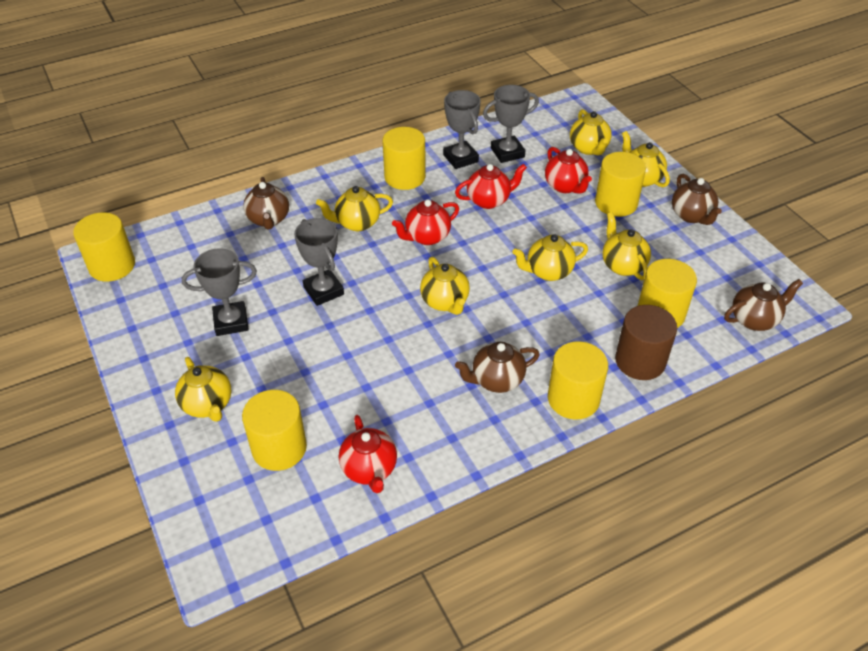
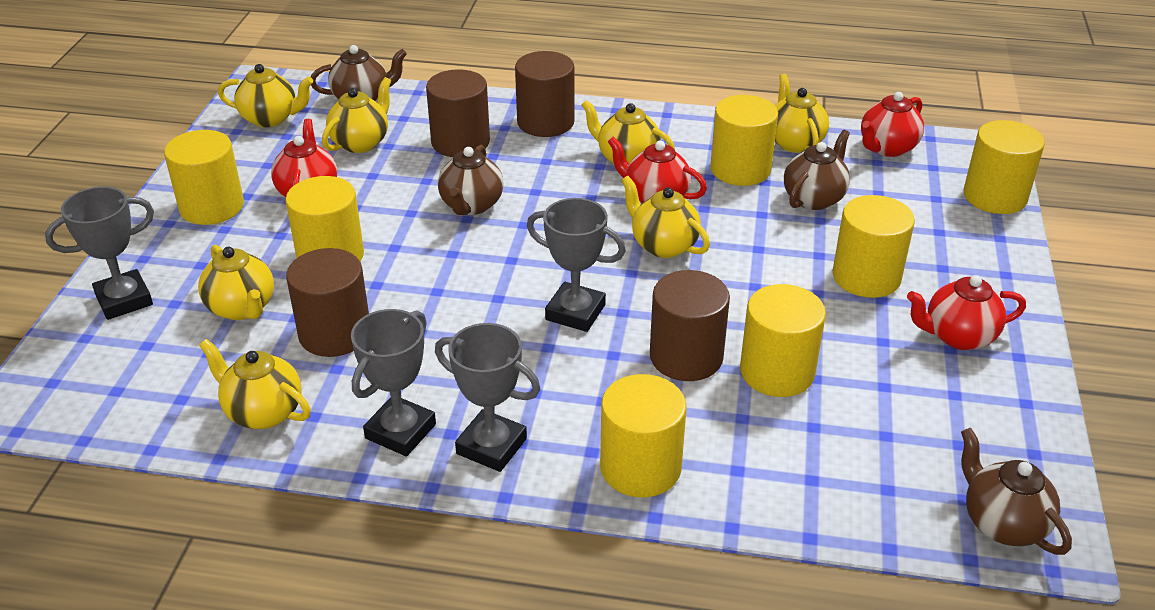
brown cylinder: [615,305,677,380] = 1 -> [286,248,369,357] [426,69,490,157] [515,51,575,137] [650,270,730,381] = 4
yellow cylinder: [73,212,135,282] [242,390,307,471] [382,127,426,190] [548,341,608,420] [595,152,646,217] [638,259,697,328] = 6 -> [164,130,244,225] [285,176,364,262] [600,374,686,498] [710,95,778,186] [740,284,826,397] [833,195,915,298] [963,120,1045,214] = 7

